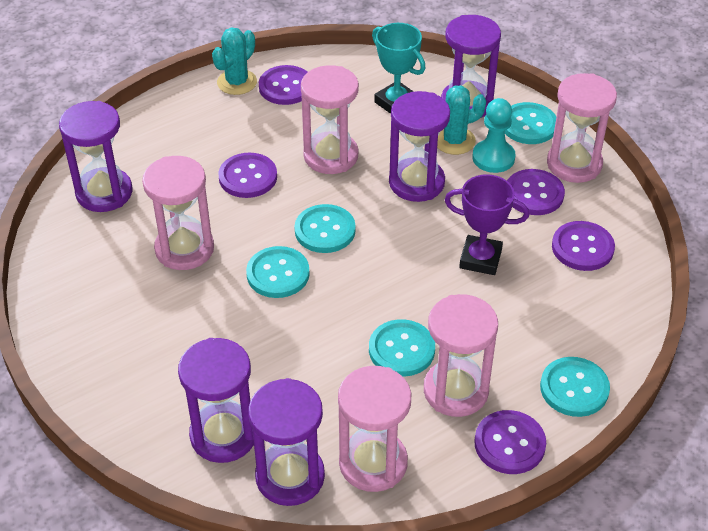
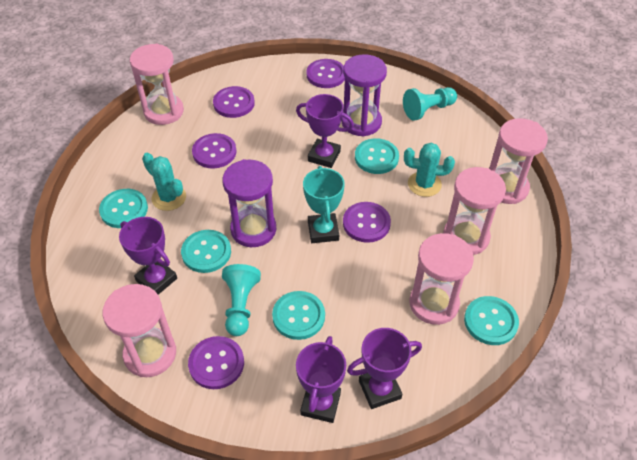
purple hourglass: [59,101,132,212] [178,338,254,463] [248,378,325,506] [389,91,450,202] [441,15,501,118] = 5 -> [222,159,276,247] [341,54,387,137] = 2
purple trophy: [445,174,529,275] = 1 -> [119,217,177,295] [296,94,354,168] [296,336,346,423] [347,328,422,409] = 4
turquoise pawn: [472,98,516,173] = 1 -> [222,264,261,336] [403,87,457,121] = 2

